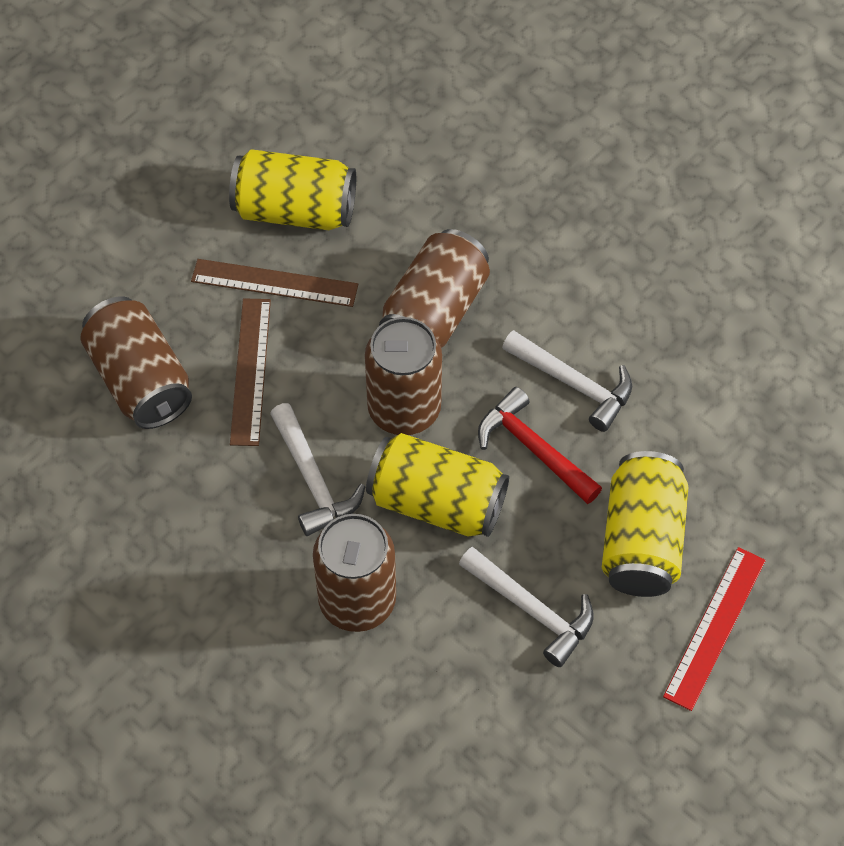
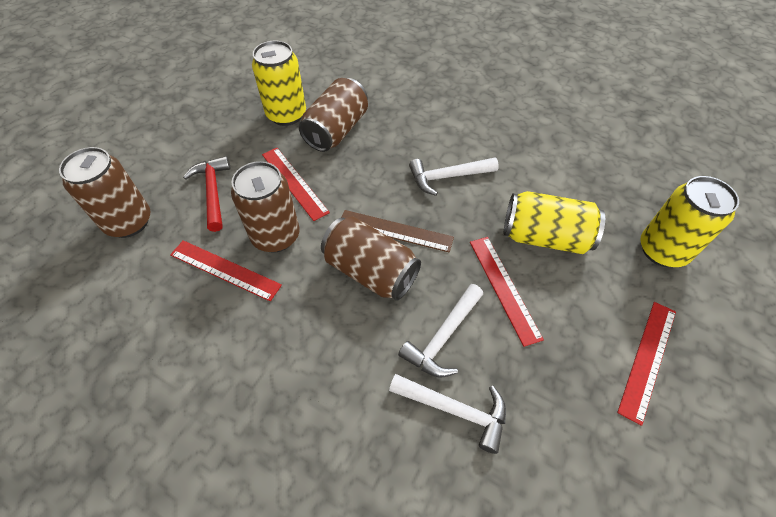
brown ruler: [191,259,358,307] [230,298,271,446] = 2 -> [342,210,454,253] = 1
red ruler: [663,547,766,711] = 1 -> [170,240,282,301] [262,148,330,221] [470,237,544,347] [617,302,676,426] = 4

